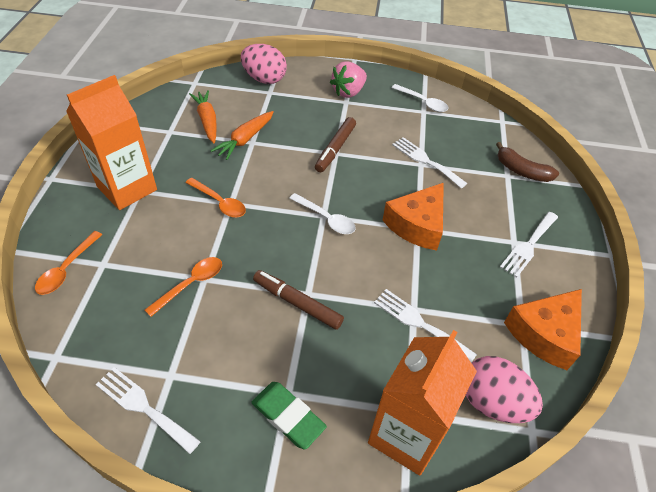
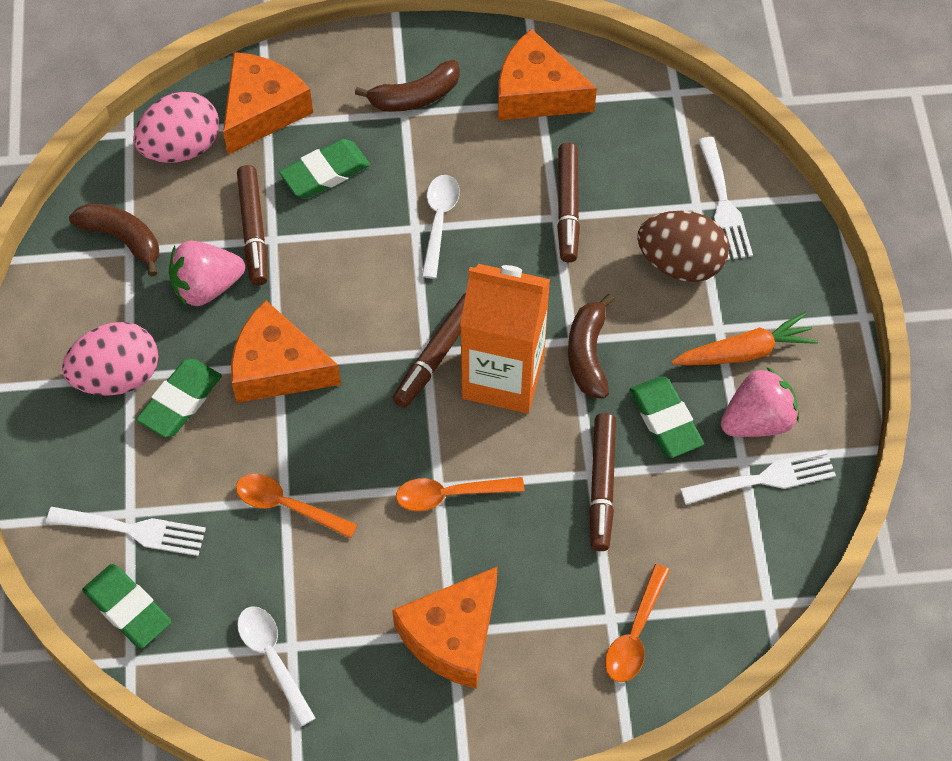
brown banana: [496,142,559,182] = 1 -> [69,203,159,277] [355,60,460,112] [568,294,614,399] = 3
brown egg: none = 0 -> [637,211,729,282] = 1
brown marker: [253,270,344,330] [315,117,356,172] = 2 -> [237,165,268,285] [393,293,466,408] [557,142,580,262] [589,413,616,551] = 4
green eraser: [252,382,327,449] = 1 -> [82,564,172,648] [136,358,222,438] [279,139,370,198] [629,376,704,458] = 4
orange carrot: [189,90,217,143] [210,111,274,160] = 2 -> [672,312,818,365] = 1
orange carton: [66,75,157,210] [368,330,477,476] = 2 -> [460,264,550,413] = 1
orange cheese: [382,183,444,251] [504,289,582,370] = 2 -> [223,52,313,155] [231,300,341,403] [392,567,497,689] [498,29,597,120] = 4
pink strawberry: [330,61,367,98] = 1 -> [169,241,245,306] [721,367,799,437] = 2
white fork: [96,367,201,454] [374,289,477,362] [392,137,468,189] [500,212,558,277] = 4 -> [46,507,206,556] [680,450,836,505] [698,137,753,260] = 3

